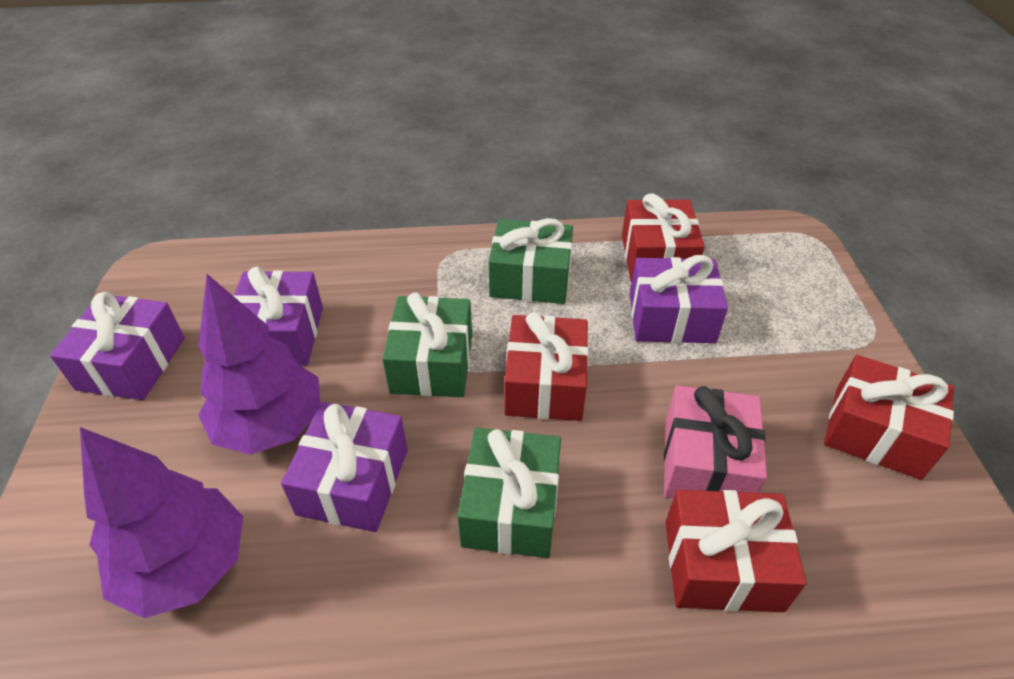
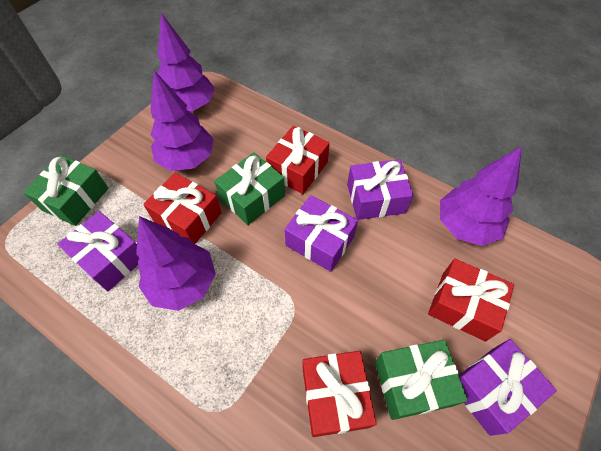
pink gift: [664,385,767,499] = 1 -> none = 0
purple tree: [80,427,243,618] [198,274,321,455] = 2 -> [136,216,216,311] [150,71,214,171] [158,13,215,111] [440,146,522,246] = 4

